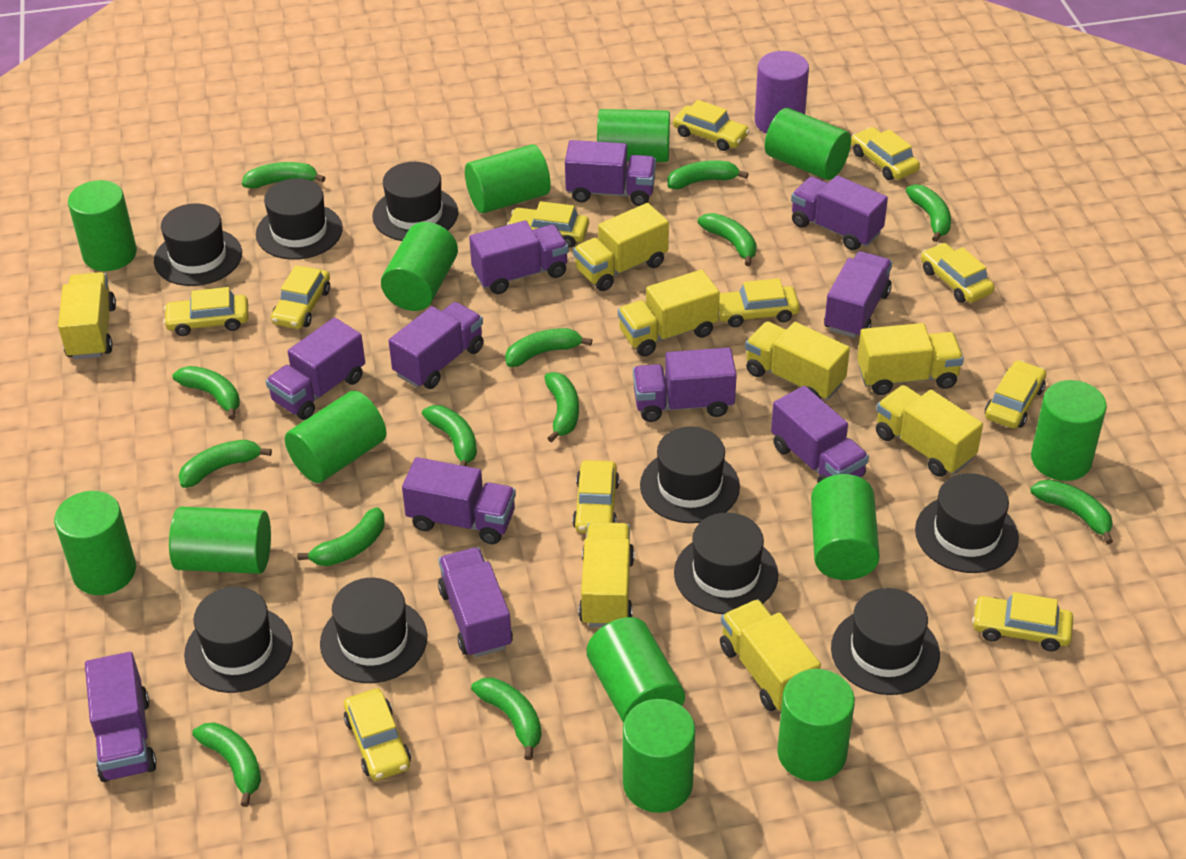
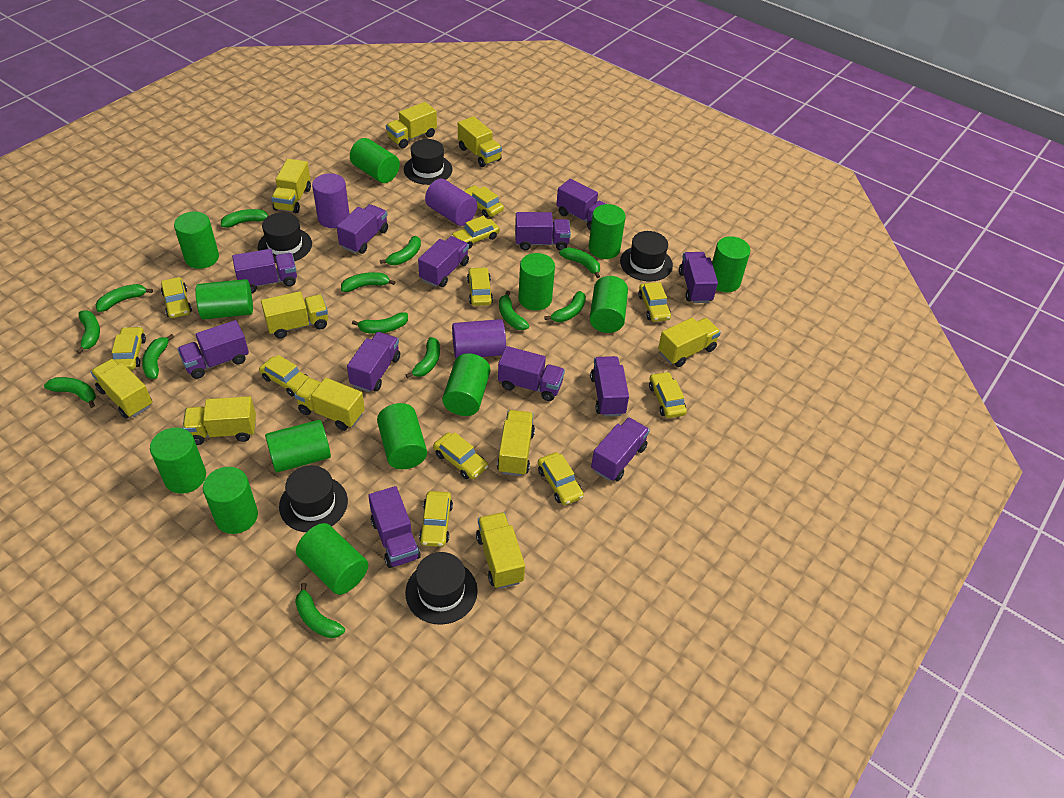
black hat: [154,203,242,286] [184,587,293,693] [256,178,343,260] [320,578,427,683] [372,162,458,241] [640,427,740,523] [674,513,778,614] [831,588,940,695] [915,473,1019,573] = 9 -> [258,212,312,263] [279,465,348,532] [404,139,453,185] [405,552,478,625] [620,231,673,282] = 5
purple cylinder: [755,51,809,134] = 1 -> [312,173,349,228] [425,179,477,226] [452,319,506,358] = 3
purple truck: [85,652,156,782] [266,317,365,420] [389,302,484,389] [402,457,516,544] [438,547,513,657] [469,220,569,294] [565,140,656,206] [633,347,737,422] [771,386,869,483] [791,175,888,250] [824,251,892,338] = 11 -> [177,320,249,379] [232,249,297,293] [337,204,388,254] [347,332,400,392] [368,486,421,568] [418,236,469,287] [498,346,565,401] [515,212,571,251] [556,179,606,231] [590,356,629,417] [591,417,650,481] [679,252,718,303] = 12
yellow truck: [58,272,116,359] [573,203,669,291] [579,522,635,627] [618,269,720,357] [720,599,821,711] [745,321,850,400] [857,323,964,395] [876,385,983,477] = 8 -> [90,359,152,418] [183,396,256,445] [261,291,328,339] [271,159,311,213] [294,378,365,431] [386,102,437,149] [458,116,502,167] [476,512,525,589] [497,410,535,476] [658,318,721,367] = 10

